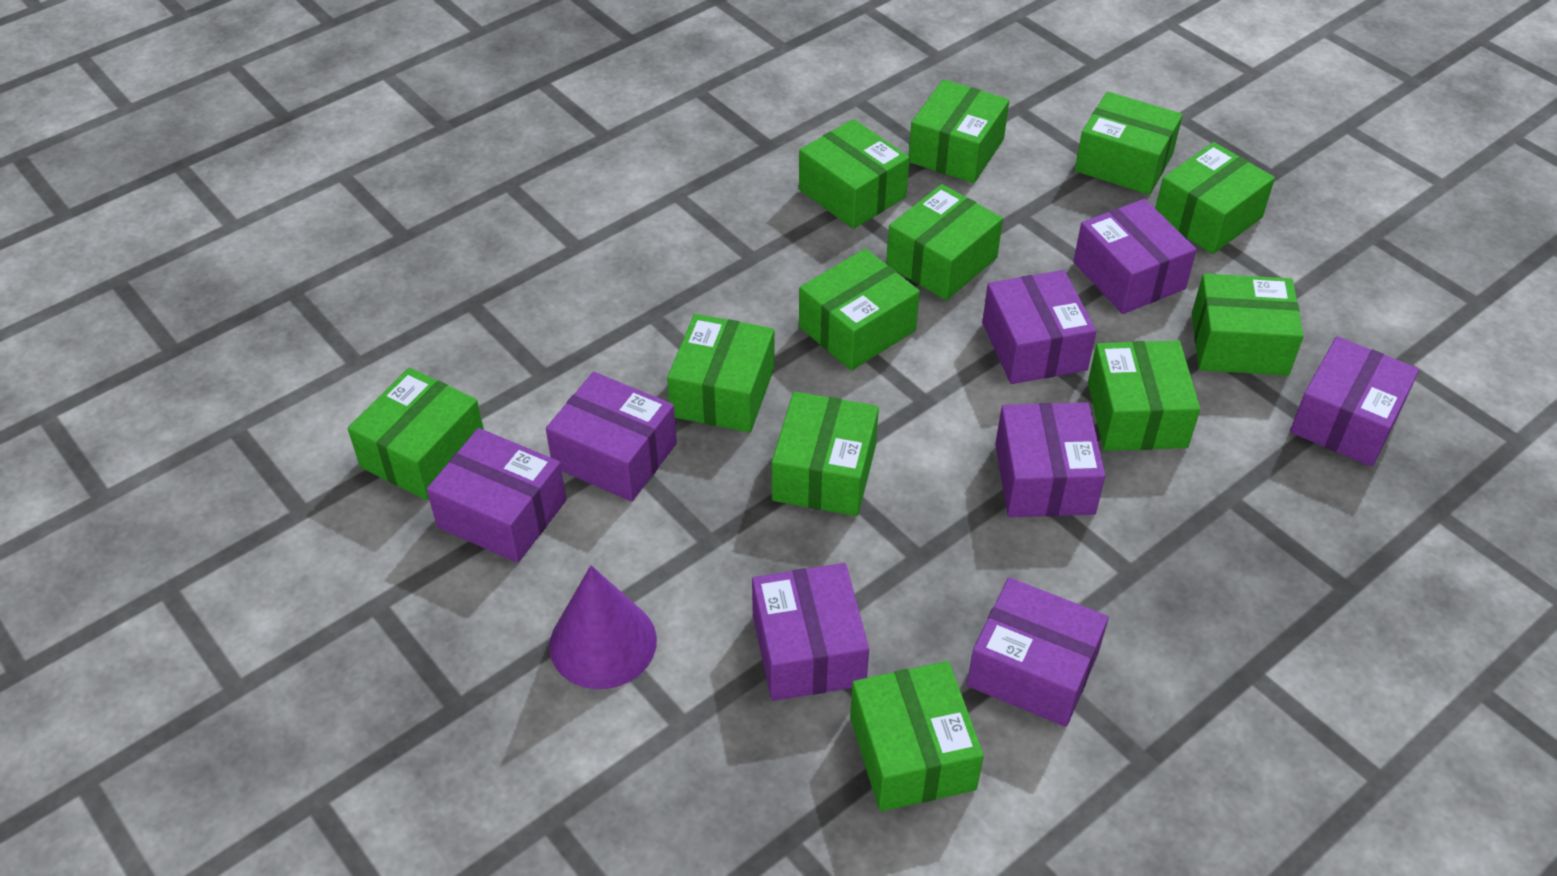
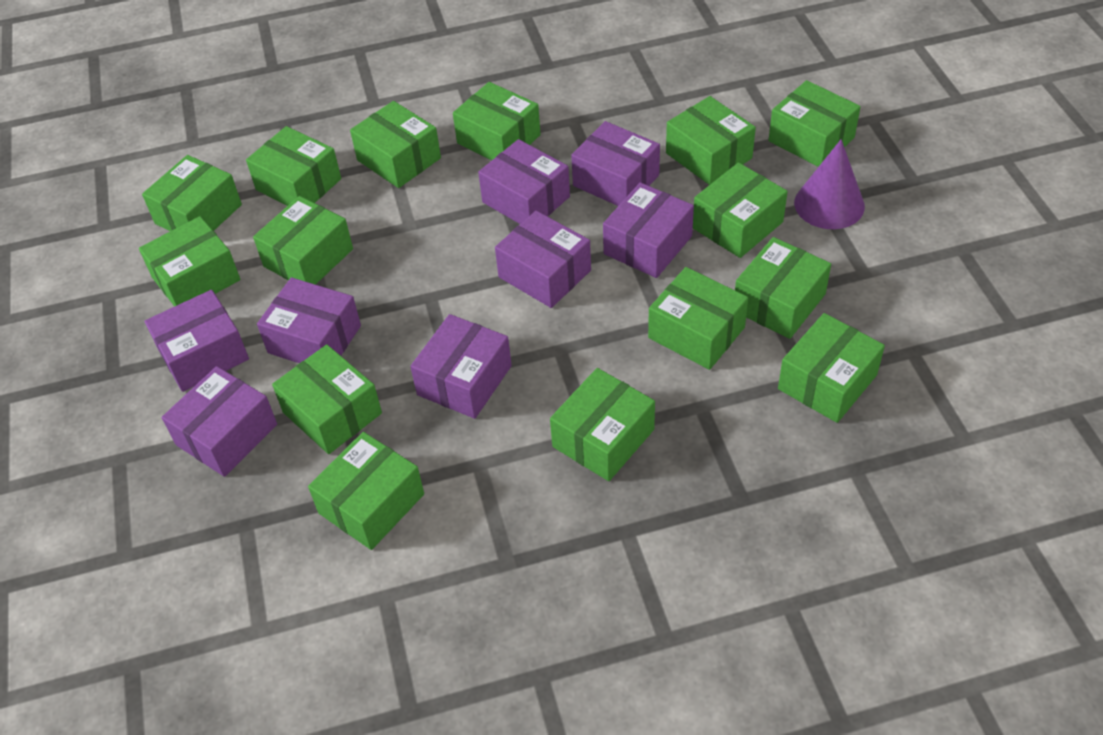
green box: [348,368,484,501] [667,314,774,433] [772,392,879,516] [799,119,910,229] [799,249,920,371] [850,661,984,812] [886,184,1003,301] [909,79,1009,183] [1075,92,1183,195] [1088,340,1200,451] [1155,142,1275,254] [1192,273,1304,376] = 12 -> [139,216,240,307] [142,155,242,231] [246,126,341,206] [253,196,353,285] [272,344,382,454] [308,432,424,550] [350,101,441,188] [453,82,541,160] [550,368,655,481] [648,267,748,370] [666,96,756,185] [693,162,788,258] [735,237,831,339] [768,80,861,167] [778,313,885,423] = 15

